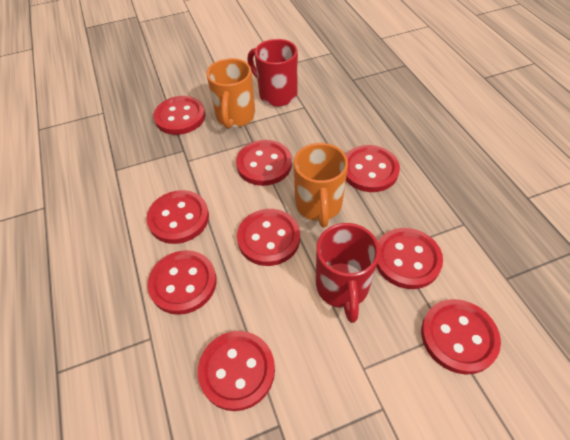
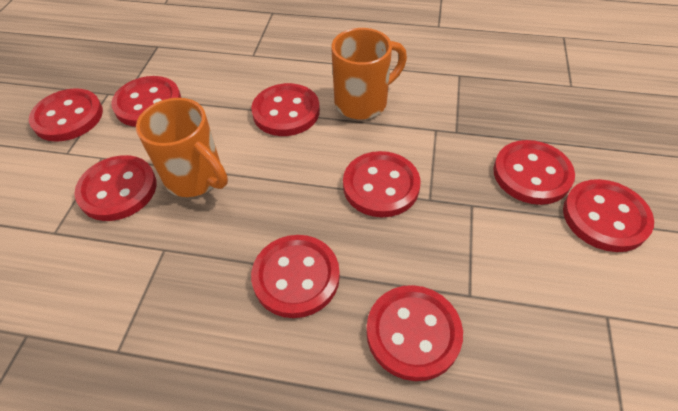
red mug: [247,39,298,106] [316,223,380,323] = 2 -> none = 0

